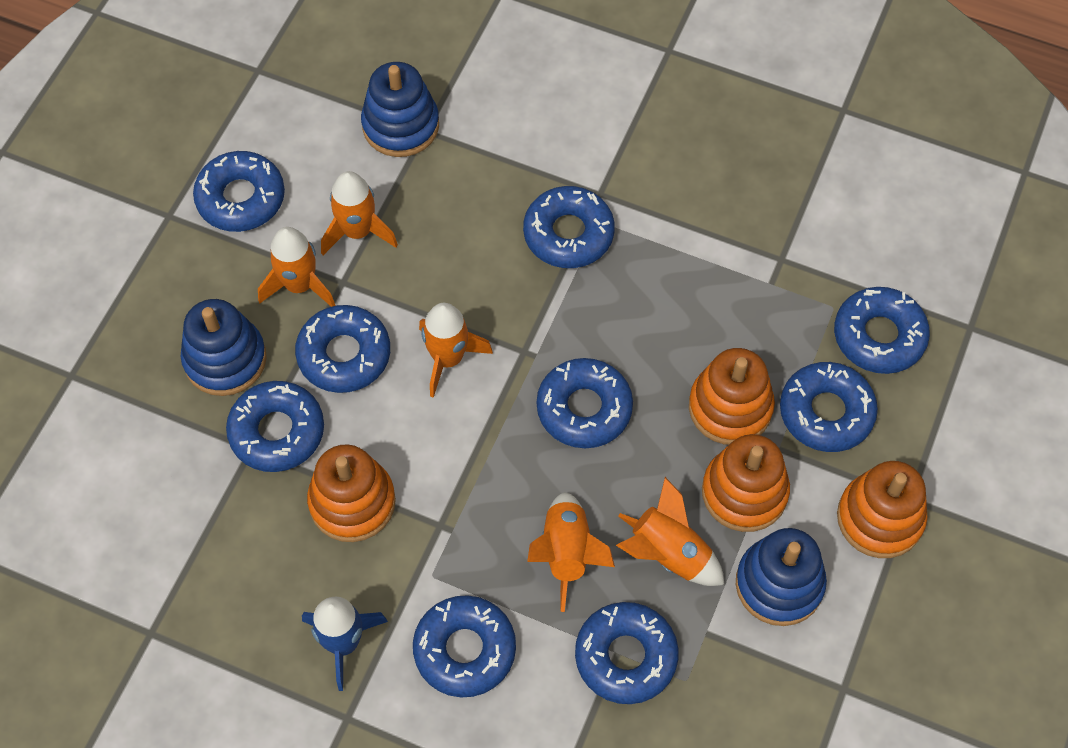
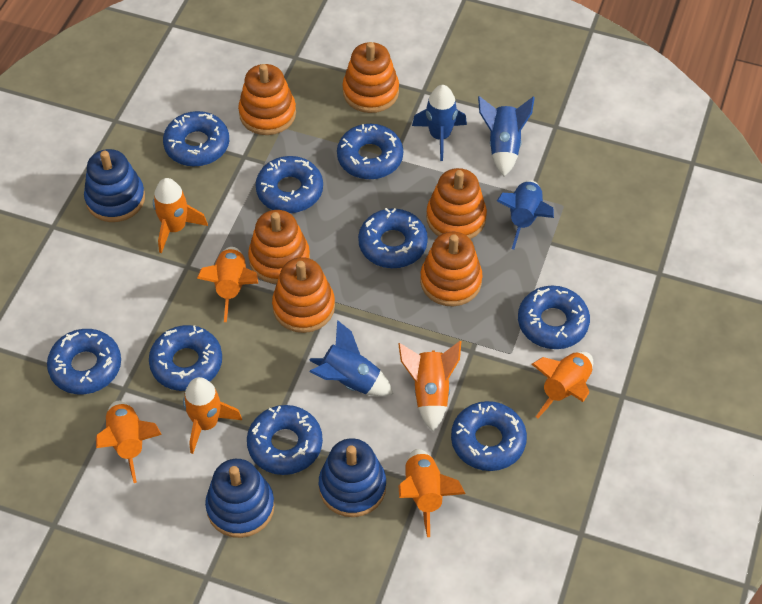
blue rocket: [302,597,388,691] = 1 -> [309,320,393,396] [412,85,467,161] [478,96,535,176] [497,180,554,249] = 4
orange rocket: [258,227,336,307] [321,171,398,255] [419,303,493,398] [527,492,615,612] [616,477,725,586] = 5 -> [96,401,162,483] [153,178,208,253] [183,377,242,454] [197,247,258,322] [398,341,461,431] [398,449,466,537] [531,352,593,418] = 7
orange stacking toy: [307,444,396,542] [689,348,775,445] [702,434,790,532] [837,461,928,558] = 4 -> [238,64,296,135] [248,210,310,284] [272,257,335,333] [343,42,399,113] [420,232,483,306] [426,168,487,239] = 6

